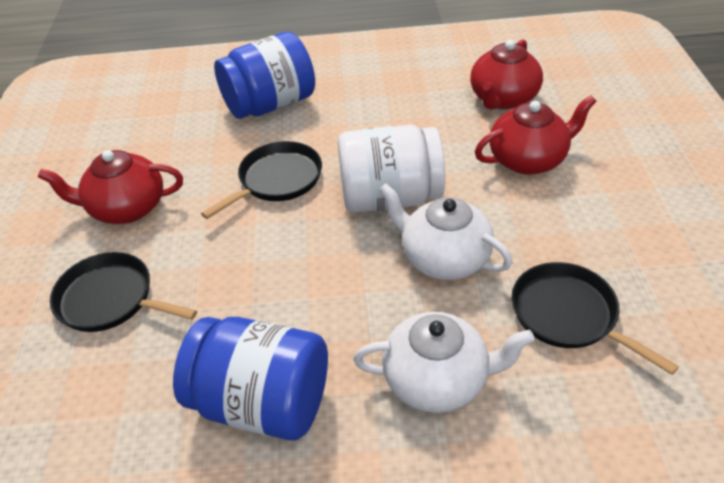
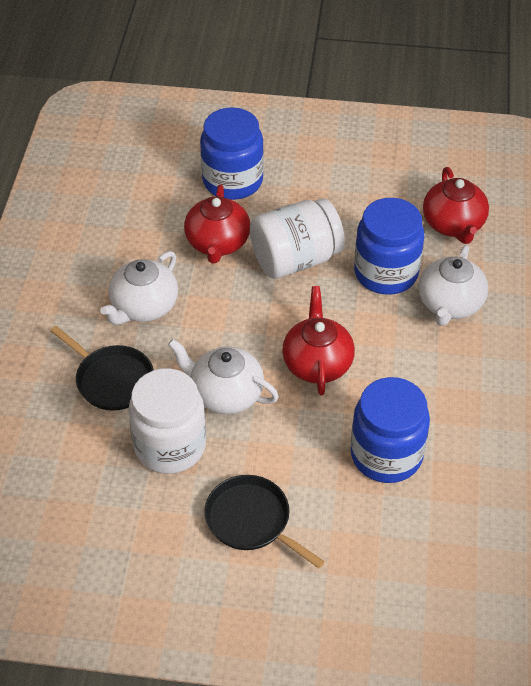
black pan: [50,252,197,332] [201,141,322,219] [512,262,679,375] = 3 -> [50,326,154,411] [205,475,325,568] = 2
blue jar: [173,317,328,441] [214,32,315,119] = 2 -> [200,107,264,200] [351,377,430,483] [354,198,424,295] = 3
white jar: [338,124,445,213] = 1 -> [128,368,206,474] [250,198,345,279] = 2
white teapot: [353,312,535,413] [379,183,513,280] = 2 -> [100,251,178,325] [168,339,279,414] [418,245,488,326] = 3

